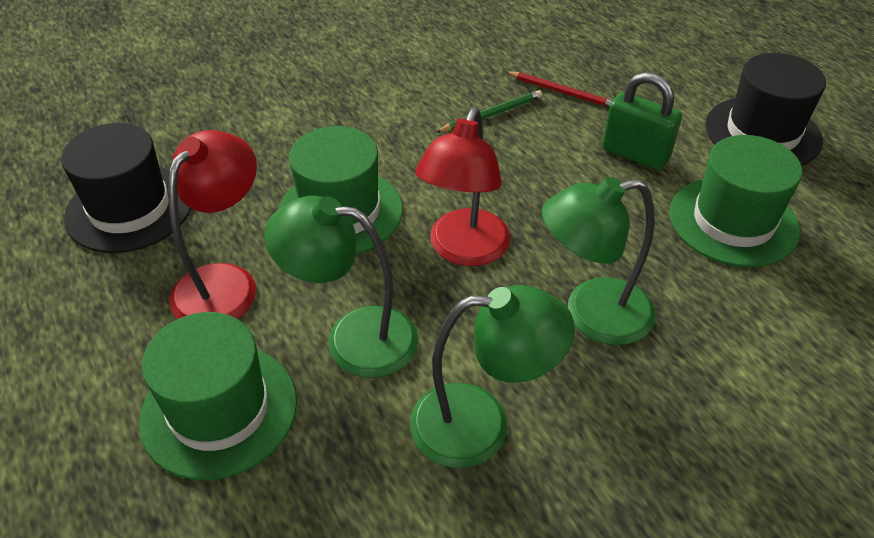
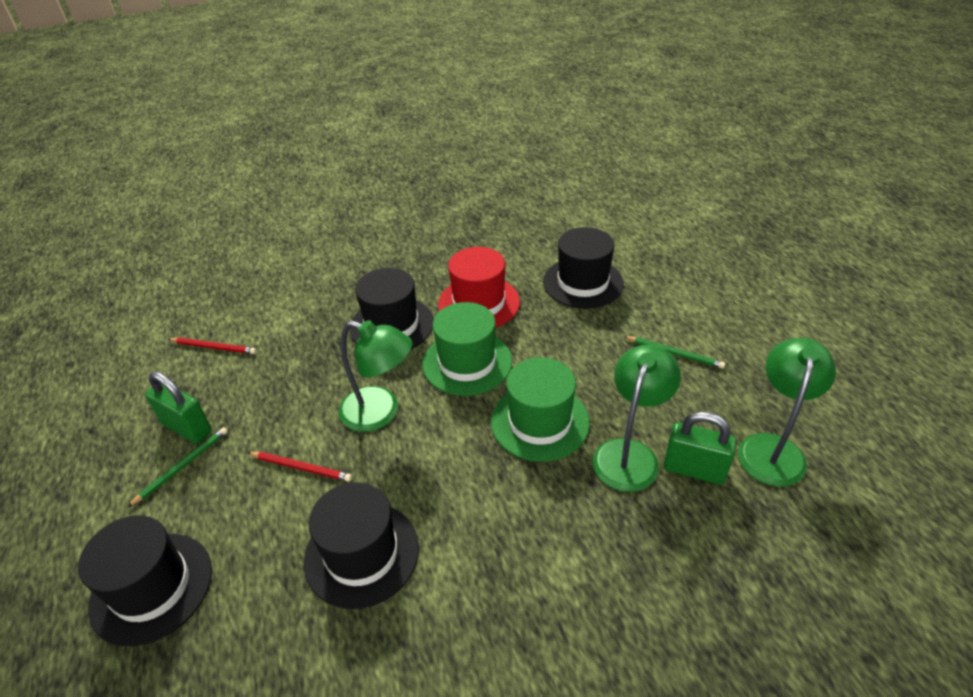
black hat: [61,123,191,253] [705,53,826,166] = 2 -> [78,515,212,646] [304,482,419,609] [350,268,434,349] [543,227,624,309] = 4
green hat: [139,312,297,480] [278,126,403,254] [670,135,802,267] = 3 -> [422,302,512,396] [491,357,590,462] = 2
green padlock: [602,72,682,170] = 1 -> [145,371,212,444] [663,411,737,485] = 2
green pencil: [436,90,542,133] = 1 -> [128,427,228,507] [624,336,725,368] = 2
red hat: none = 0 -> [438,247,520,327] = 1
red lamp: [168,130,257,319] [416,108,511,266] = 2 -> none = 0
red pencil: [506,71,613,108] = 1 -> [168,338,256,354] [247,452,352,482] = 2

